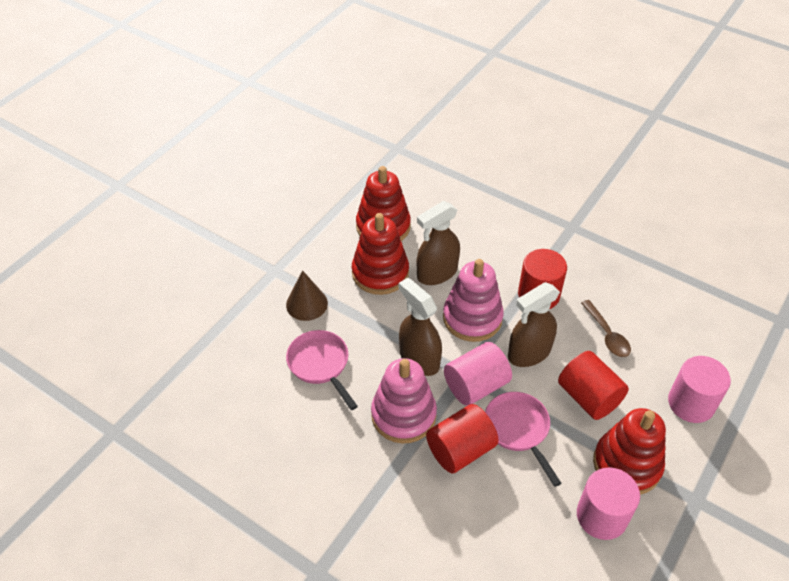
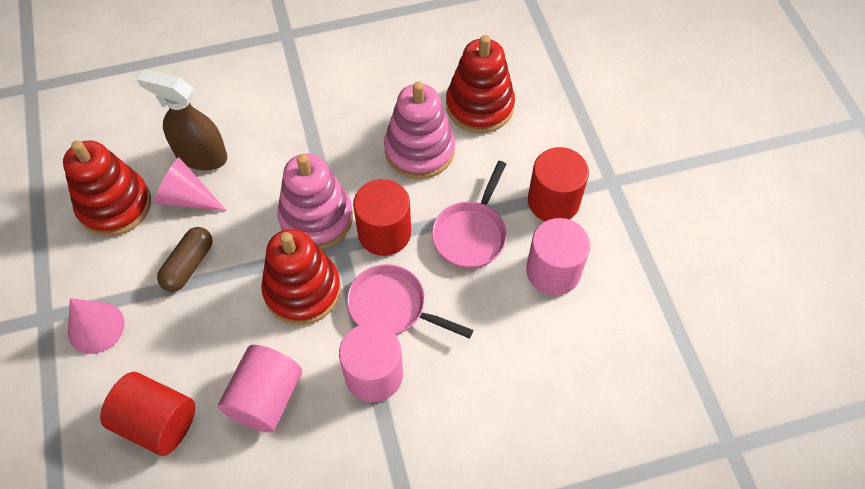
brown capsule: none = 0 -> [157,227,213,292] = 1
brown cone: [286,270,328,321] = 1 -> none = 0
brown spoon: [581,300,631,357] = 1 -> none = 0
brown spray bottle: [399,278,442,376] [417,201,460,285] [508,282,560,367] = 3 -> [137,70,227,170] = 1
pink cone: none = 0 -> [68,298,125,354] [154,157,227,211] = 2

